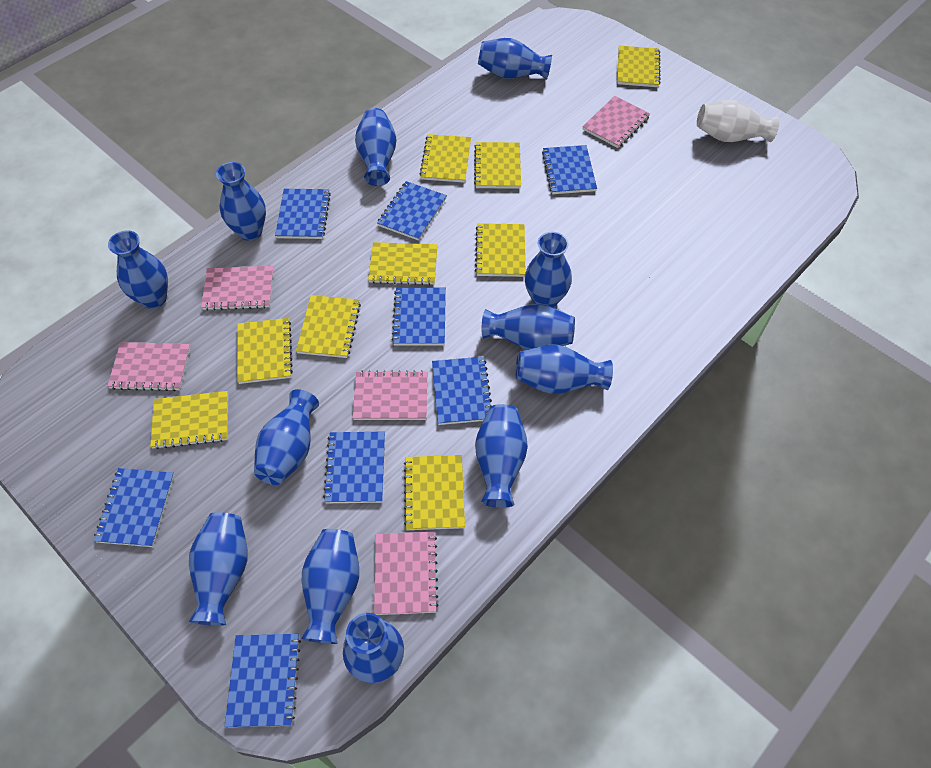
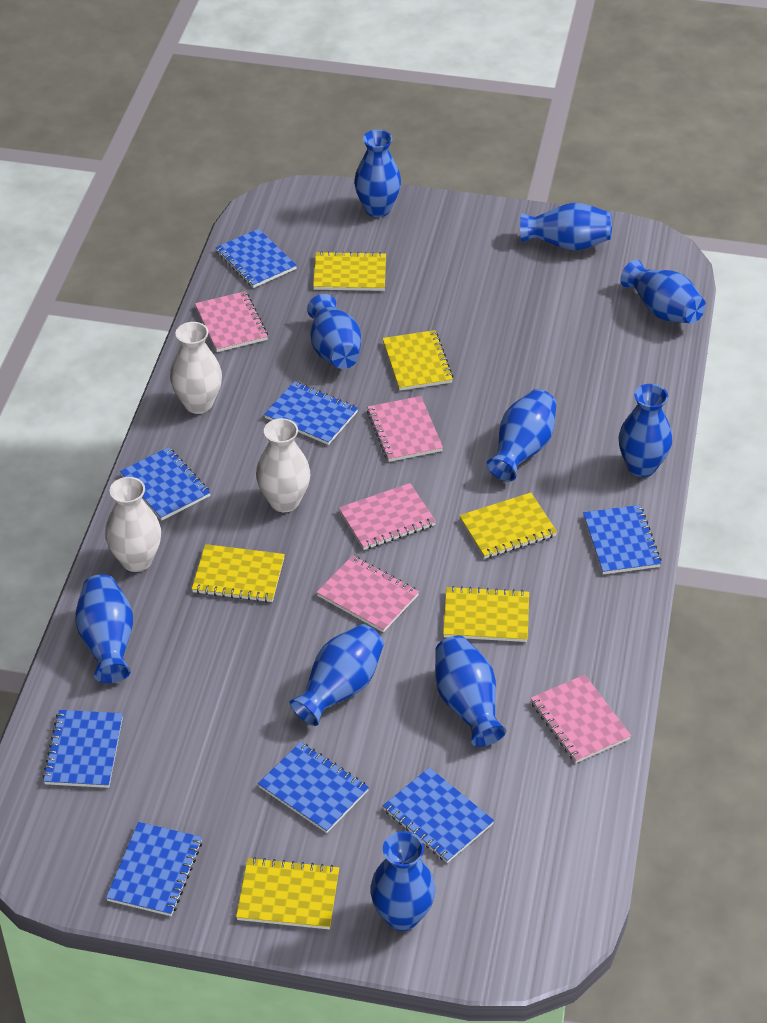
blue vase: [108,231,168,309] [189,512,248,626] [216,162,266,241] [254,389,319,485] [301,529,359,644] [343,613,404,683] [355,108,397,186] [475,404,528,508] [478,38,552,79] [481,304,575,350] [515,344,613,394] [525,232,572,308] = 12 -> [75,574,133,683] [289,624,384,726] [307,294,361,369] [354,130,401,217] [370,831,435,931] [435,635,507,747] [486,389,557,481] [520,203,612,250] [619,384,672,477] [620,260,706,323] = 10
white vase: [697,100,779,142] = 1 -> [105,477,161,572] [170,322,222,414] [256,418,310,512] = 3
yellow notebook: [150,391,228,449] [237,318,293,384] [296,295,361,358] [368,242,438,285] [404,455,465,530] [420,134,471,183] [474,142,521,189] [475,223,525,277] [617,46,661,87] = 9 -> [192,544,285,602] [236,857,339,929] [313,251,386,291] [383,330,453,391] [443,586,529,642] [459,493,557,559] = 6

